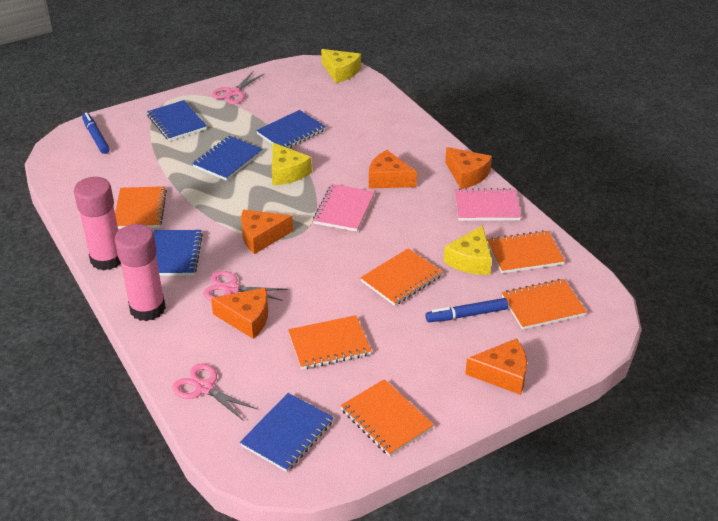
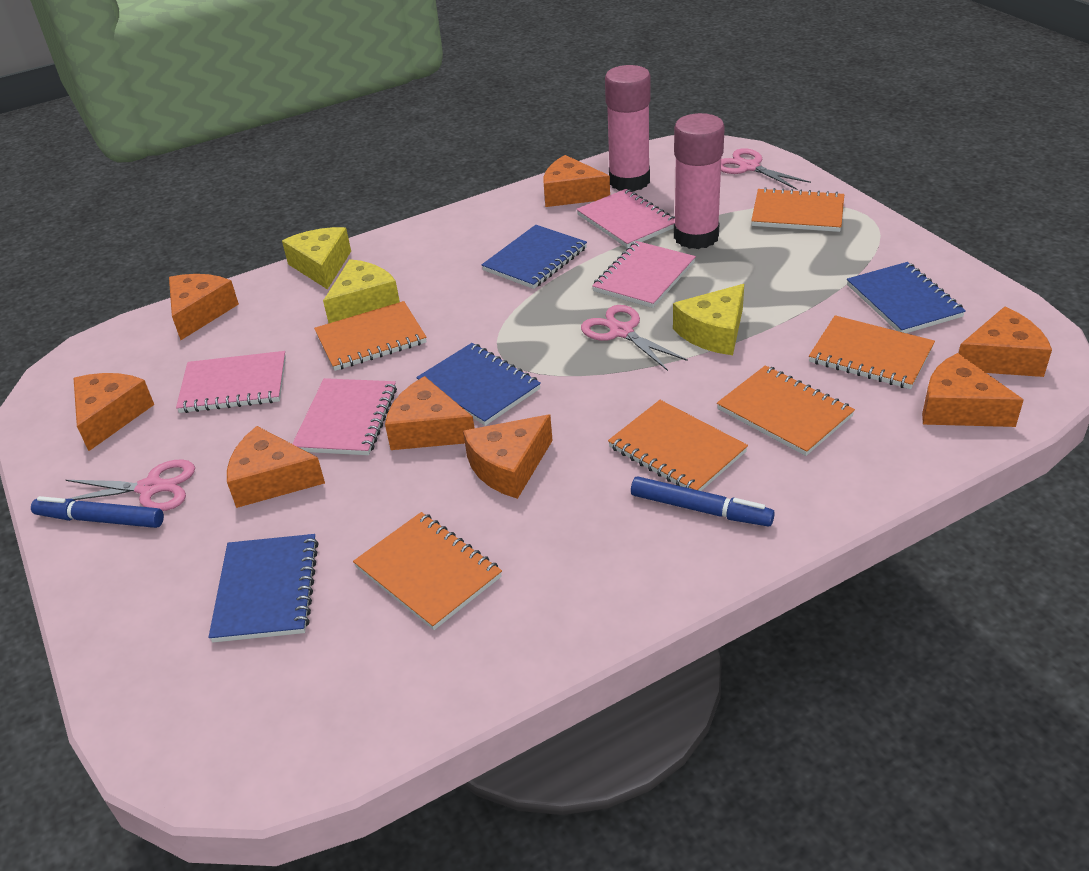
blue notebook: [147,100,207,141] [154,230,203,276] [192,136,262,181] [240,393,334,472] [256,110,326,148] = 5 -> [208,534,318,643] [416,343,541,426] [482,225,587,289] [847,262,966,333] = 4
orange cheese: [211,287,268,339] [241,210,293,254] [369,150,417,189] [445,147,492,189] [465,338,527,395] = 5 -> [74,373,154,451] [169,274,239,340] [227,426,325,508] [385,376,474,450] [463,414,553,499] [543,155,610,207] [922,353,1024,427] [959,307,1052,377] = 8
pink notebook: [313,184,375,232] [455,188,521,221] = 2 -> [176,351,286,413] [292,378,397,455] [576,189,675,248] [592,241,696,308] = 4

